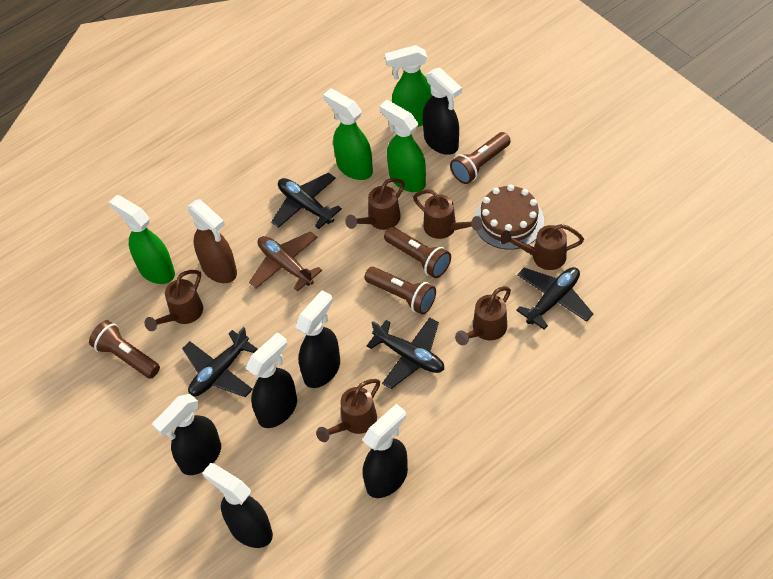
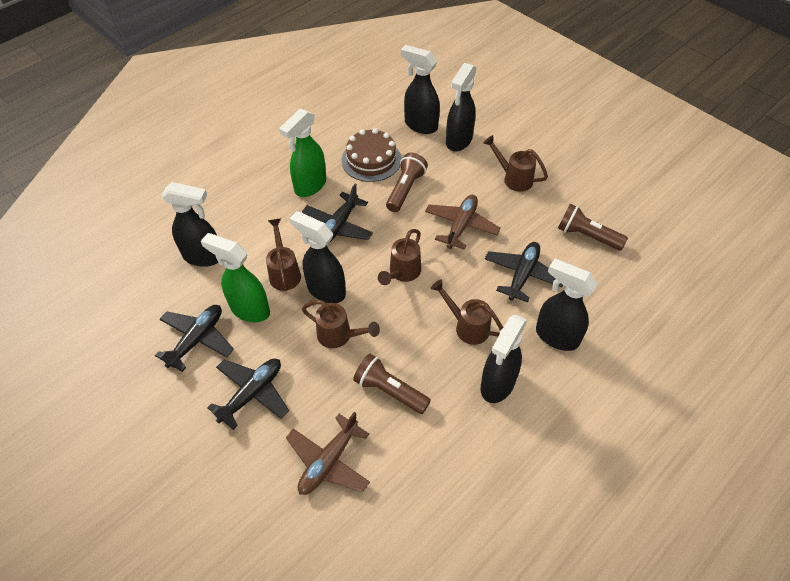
brown flashlight: [89,320,160,379] [365,267,436,314] [384,227,451,278] [450,132,511,184] = 4 -> [353,354,431,414] [386,153,428,212] [558,204,628,250] = 3
brown plane: [249,231,322,292] = 1 -> [286,412,370,495] [425,195,501,249] = 2
brown spray bottle: [187,199,237,283] = 1 -> none = 0
brown watering can: [144,270,203,331] [316,379,380,442] [345,178,405,230] [413,189,482,239] [455,287,511,345] [500,224,584,270] = 6 -> [266,218,301,291] [302,300,380,348] [378,229,421,285] [431,279,503,345] [483,135,548,192] = 5
green spray bottle: [109,195,175,284] [323,88,373,180] [379,100,426,192] [385,45,432,127] = 4 -> [201,233,270,322] [279,109,326,197] = 2

